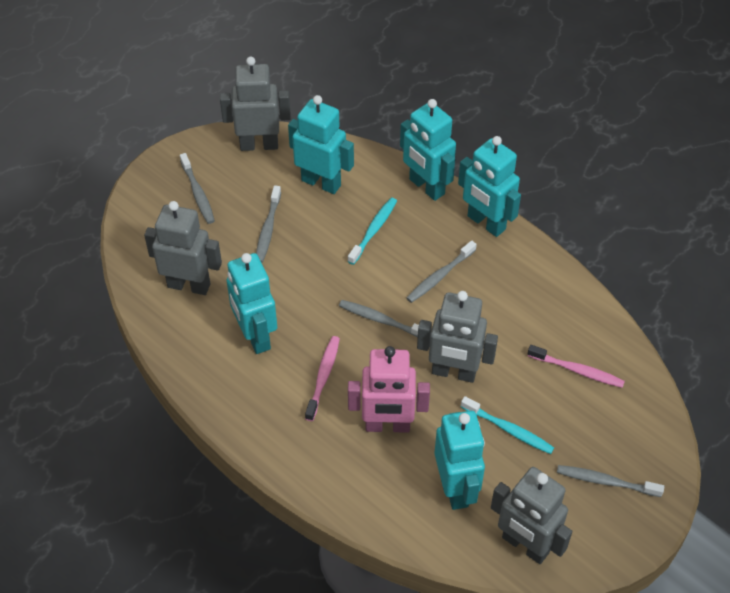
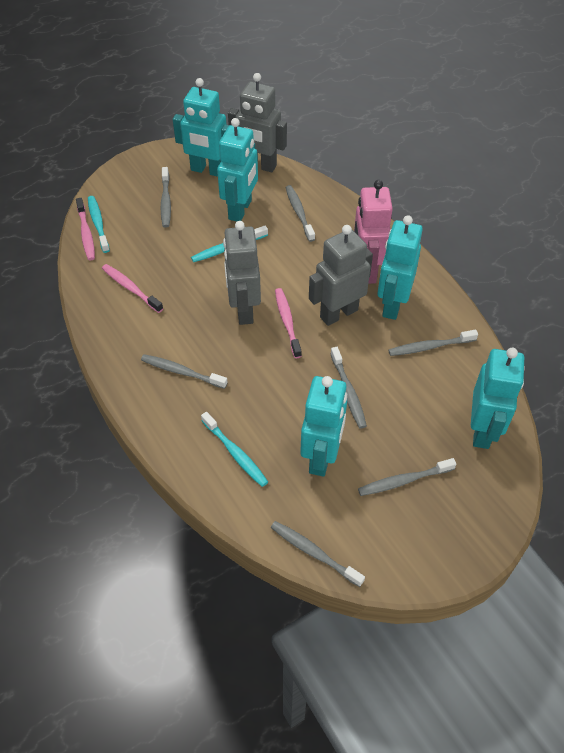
grey robot: [144,201,222,295] [220,56,291,151] [417,291,498,383] [491,467,572,564] = 4 -> [223,221,261,325] [228,73,287,172] [309,225,373,326] = 3
grey toothbrush: [180,153,215,224] [256,185,281,263] [339,300,419,338] [407,241,477,303] [557,465,664,497] = 5 -> [141,354,228,389] [160,167,171,228] [271,521,365,587] [285,185,315,242] [330,347,367,429] [358,458,456,496] [388,330,478,356] = 7
pink toothbrush: [305,336,340,421] [527,345,625,388] = 2 -> [76,198,95,260] [102,264,163,313] [275,288,302,358] = 3
turquoise toothbrush: [348,198,397,265] [461,396,554,454] = 2 -> [88,196,110,253] [191,225,268,262] [201,412,268,487] = 3

